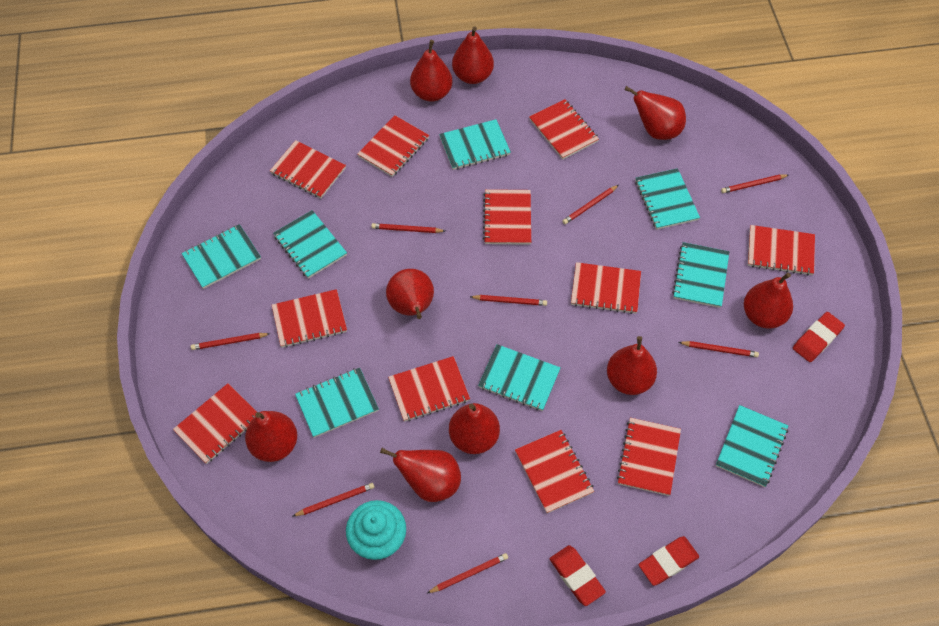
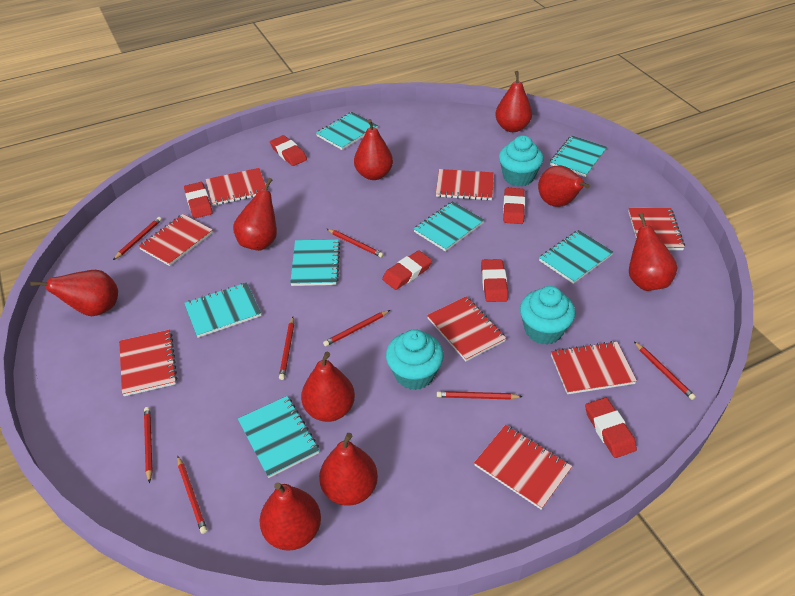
red eraser: [550,545,606,606] [639,536,699,586] [793,312,845,362] = 3 -> [184,182,213,218] [270,135,307,166] [382,250,432,290] [481,259,508,302] [503,188,525,224] [585,397,637,458] = 6
red notebook: [173,383,257,464] [270,140,346,198] [272,289,347,348] [357,115,429,177] [388,356,470,422] [483,189,531,245] [515,430,594,513] [529,99,599,160] [571,262,641,314] [617,418,681,496] [748,225,815,276] = 11 -> [119,330,177,396] [138,214,213,266] [205,168,268,206] [427,296,506,361] [436,169,494,201] [474,425,572,510] [551,341,637,394] [628,208,685,250] = 8
turquoise cupcake: [346,500,406,560] = 1 -> [386,329,444,390] [499,135,543,186] [520,286,575,345] = 3
turquoise notebook: [182,224,261,289] [273,210,347,279] [295,368,379,438] [439,119,511,170] [478,344,561,411] [635,168,700,230] [672,242,729,308] [716,405,788,487] = 8 -> [184,282,261,338] [238,396,319,478] [290,239,340,286] [316,112,378,150] [414,201,484,251] [539,230,613,284] [550,135,607,177] = 7

